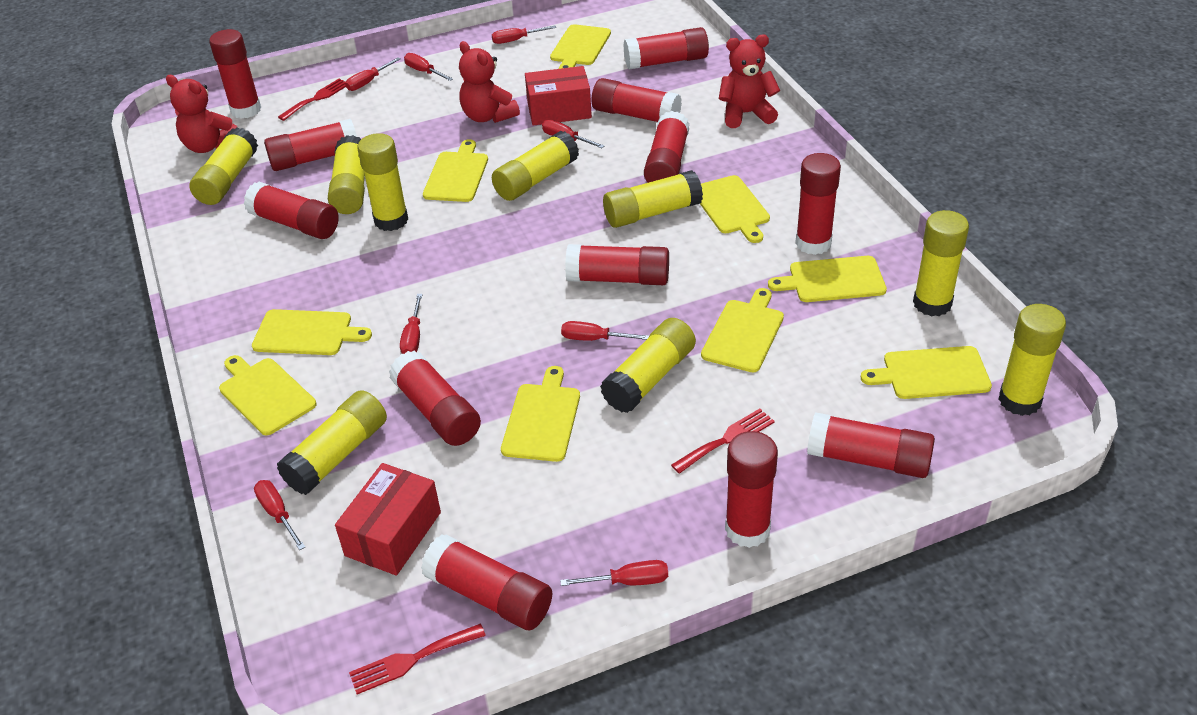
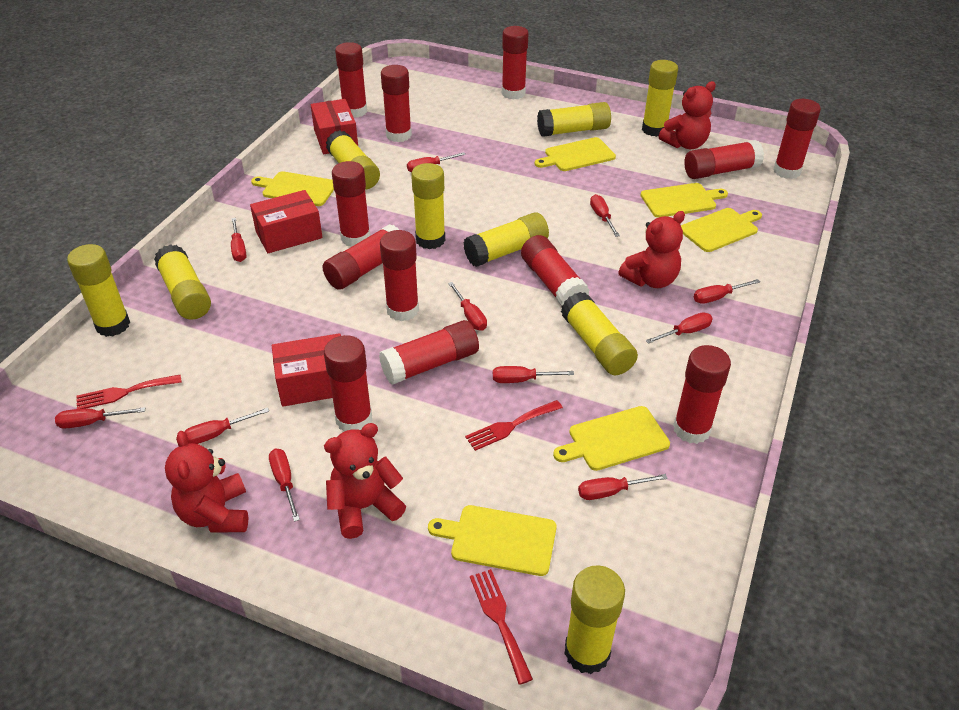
red box: [335,463,441,576] [525,66,592,126] = 2 -> [250,190,323,253] [272,333,341,407] [311,99,358,154] = 3
red screwdriver: [254,480,305,550] [345,57,401,91] [400,294,423,354] [404,53,453,81] [492,26,556,44] [542,120,604,148] [560,560,668,586] [561,321,649,341] = 8 -> [55,407,145,429] [184,407,269,444] [231,218,247,262] [269,449,300,522] [407,152,466,172] [448,282,487,331] [493,366,574,383] [578,474,668,500] [590,194,620,237] [646,312,713,344] [694,279,760,304] = 11
red teddy bear: [166,75,237,153] [459,41,520,123] [719,35,780,128] = 3 -> [165,431,248,532] [324,423,406,539] [618,211,685,288] [659,81,716,149] = 4
yellow cutting board: [219,355,316,435] [252,309,372,355] [423,139,488,202] [501,366,580,462] [550,24,611,69] [699,175,770,243] [701,288,784,372] [768,256,887,302] [861,346,992,399] = 9 -> [251,171,334,206] [428,505,557,576] [535,137,616,171] [553,406,670,471] [640,183,728,218] [681,208,762,252] = 6

